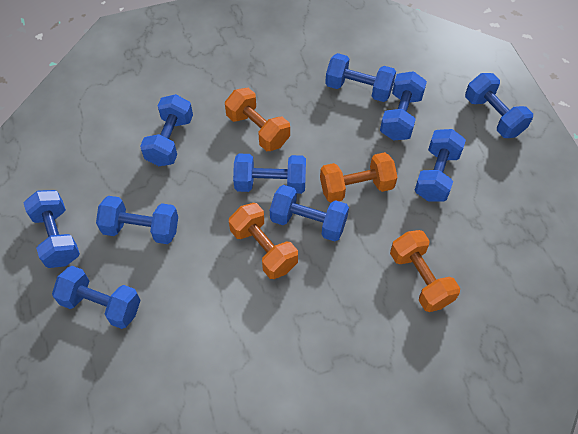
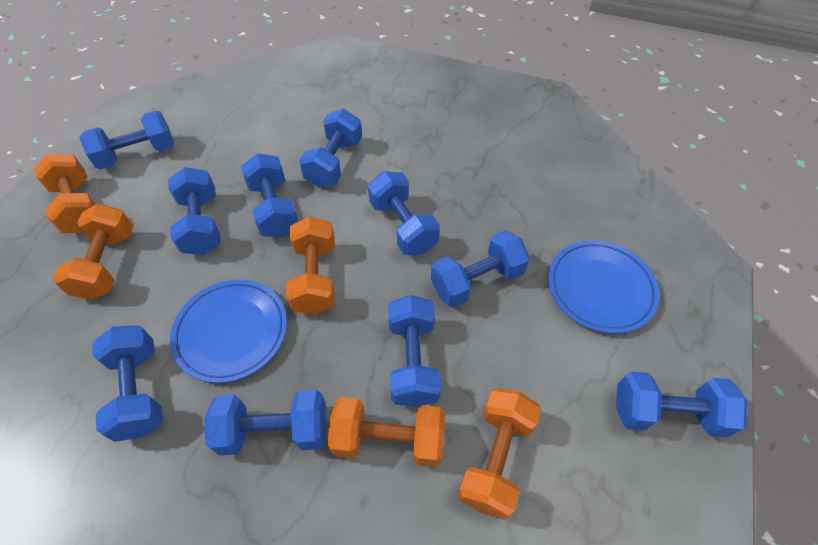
blue plate: none = 0 -> [170,279,287,383] [548,240,660,334] = 2
orange dumbbell: [225,88,290,151] [229,203,298,279] [320,152,398,203] [390,230,460,312] = 4 -> [34,153,96,233] [53,203,133,300] [286,216,335,315] [327,397,445,467] [458,388,541,519] = 5

